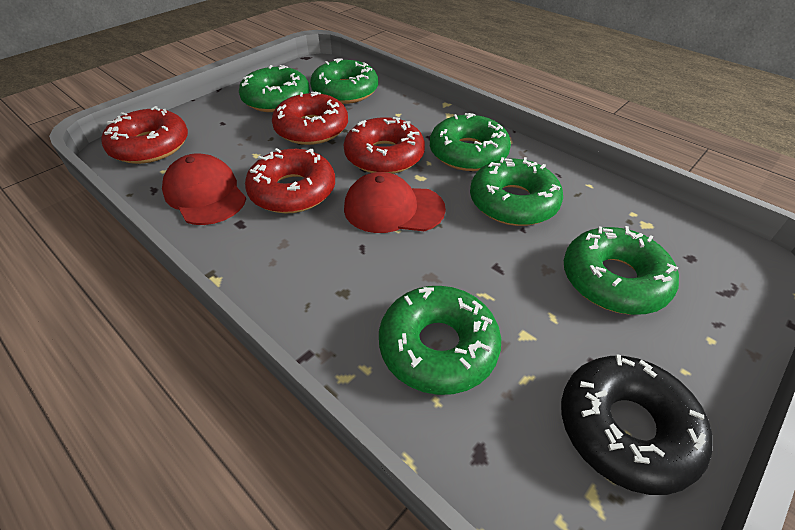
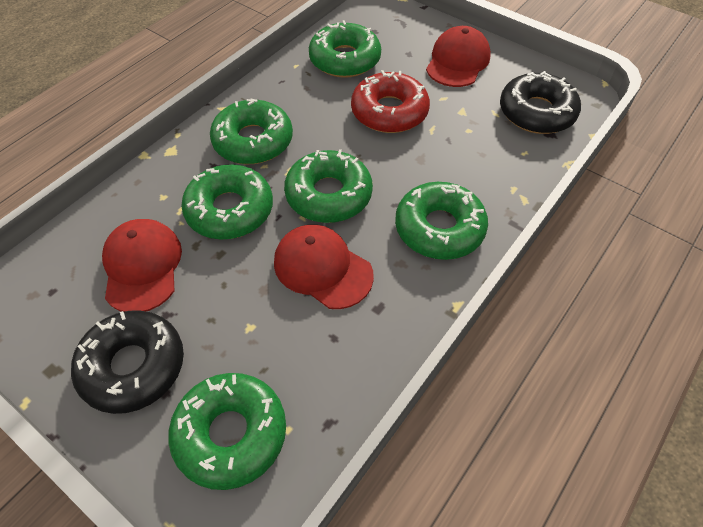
black donut: [561,354,713,495] = 1 -> [71,310,184,414] [500,71,581,134] = 2
red cap: [162,153,246,225] [344,172,446,233] = 2 -> [102,219,182,312] [274,225,374,309] [426,26,491,87] = 3
red donut: [101,106,188,164] [245,148,335,214] [272,92,348,145] [344,117,425,174] = 4 -> [351,70,430,133] = 1

